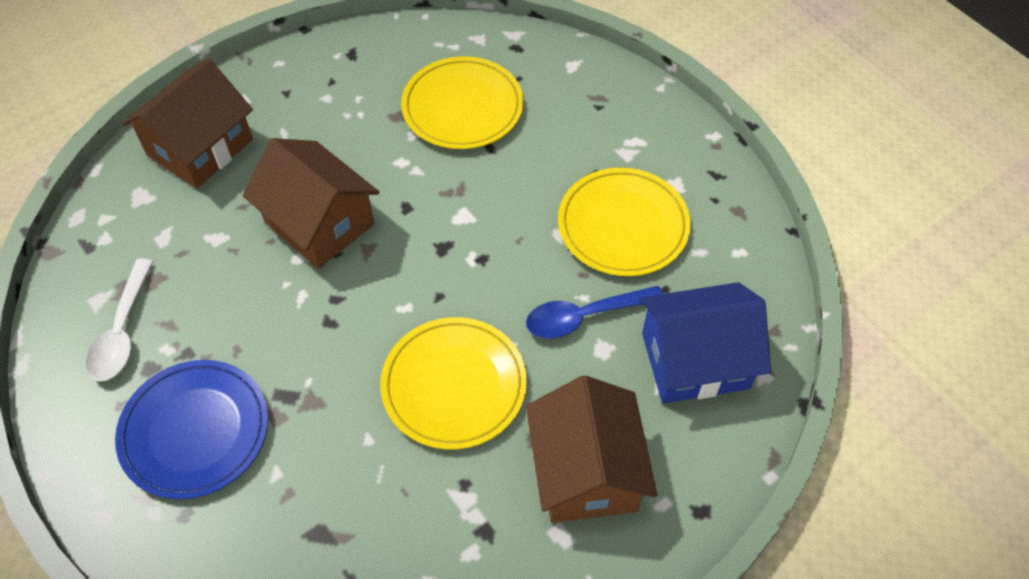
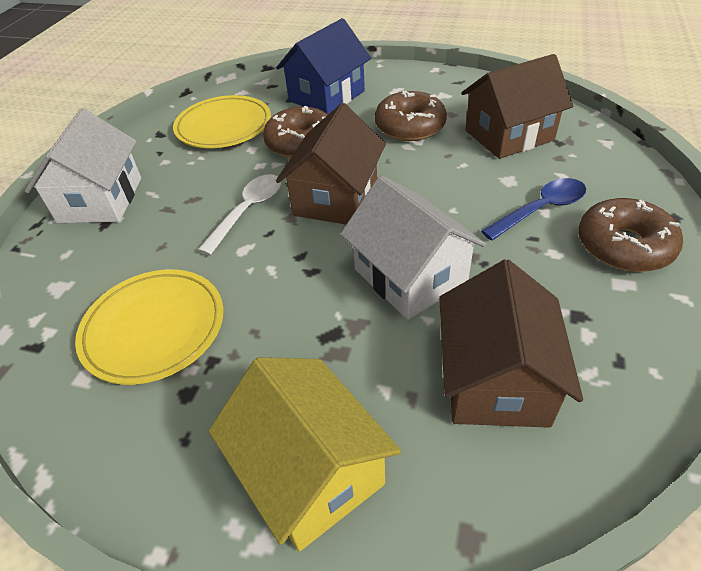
blue plate: [115,360,268,499] = 1 -> none = 0
brown donut: none = 0 -> [263,106,328,158] [375,91,447,141] [579,198,683,272] = 3
white house: none = 0 -> [25,108,141,223] [341,176,486,320] = 2
yellow house: none = 0 -> [209,357,401,551] = 1
yellow plate: [380,317,527,450] [401,56,523,149] [558,168,691,276] = 3 -> [75,269,224,385] [173,95,271,148] = 2

